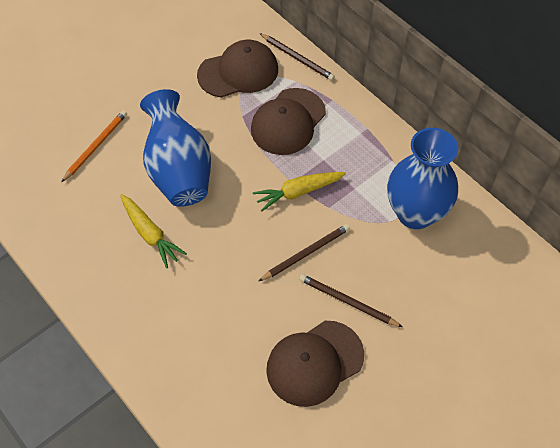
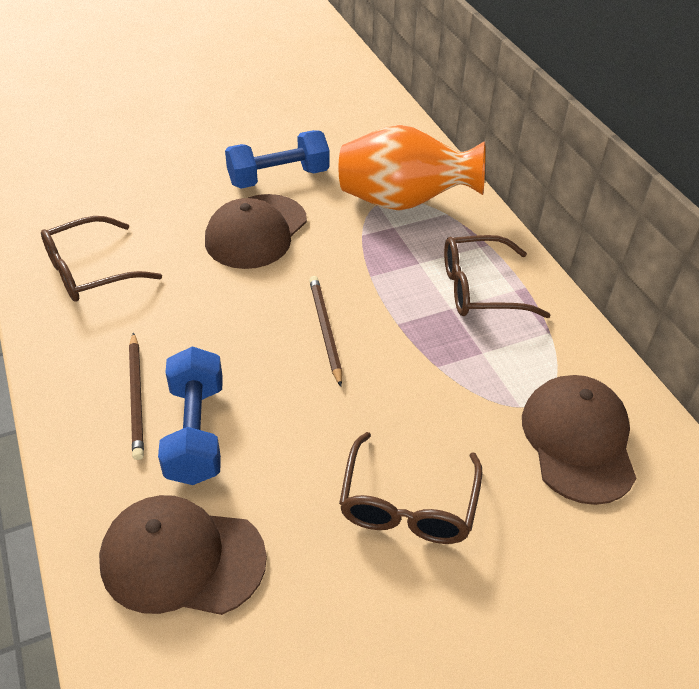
blue dumbbell: none = 0 -> [158,346,223,485] [225,130,330,189] = 2
blue vase: [140,89,211,207] [387,128,458,229] = 2 -> none = 0
brown glasses: none = 0 -> [41,216,162,302] [339,432,482,544] [444,235,550,318] = 3
brown pencil: [259,224,350,281] [260,33,335,80] [299,274,402,327] = 3 -> [129,332,144,460] [309,276,342,387] = 2
orange pencil: [61,110,127,182] = 1 -> none = 0
orange vase: none = 0 -> [339,125,485,211] = 1
yellow carrot: [120,194,187,268] [253,172,346,212] = 2 -> none = 0

